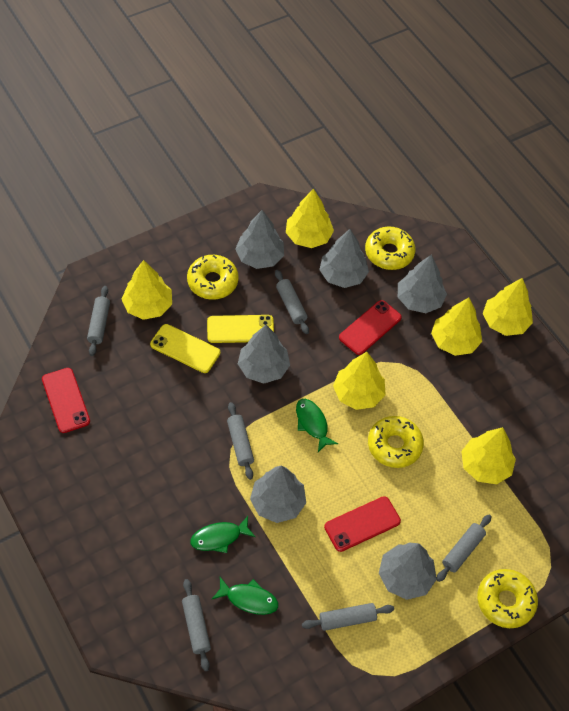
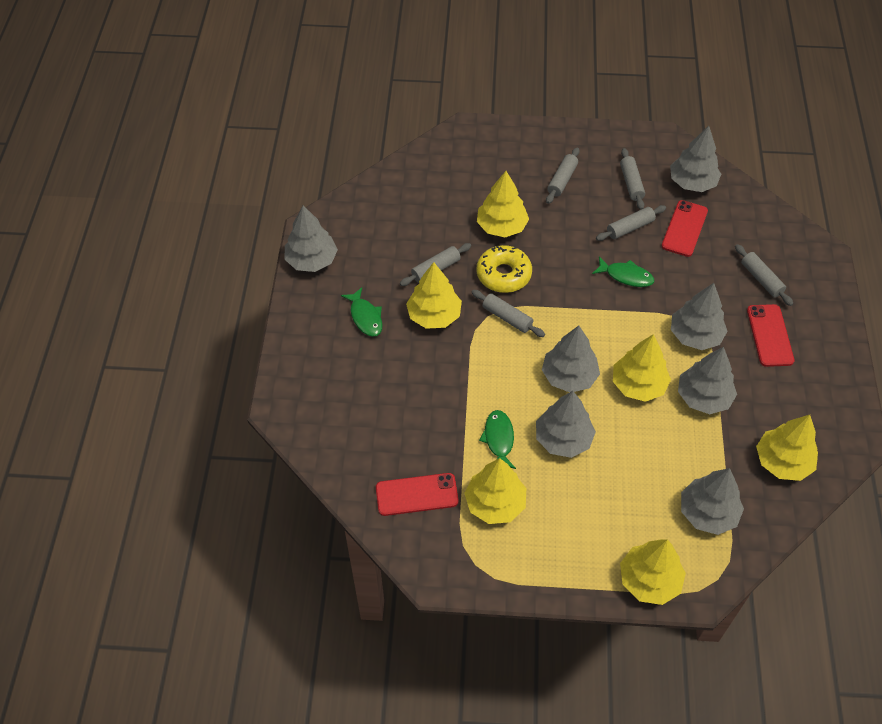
grey tree: [235,210,284,269] [238,325,290,384] [250,465,306,523] [319,229,369,288] [379,542,437,600] [398,254,447,313] = 6 -> [284,205,338,272] [536,391,596,458] [542,326,600,392] [670,126,721,192] [671,283,727,350] [678,347,737,414] [681,468,744,535] = 7
yellow donut: [187,255,239,300] [365,226,415,270] [368,416,424,468] [477,569,538,628] = 4 -> [476,245,532,293] = 1
yellow phone: [150,324,220,373] [207,315,274,343] = 2 -> none = 0

